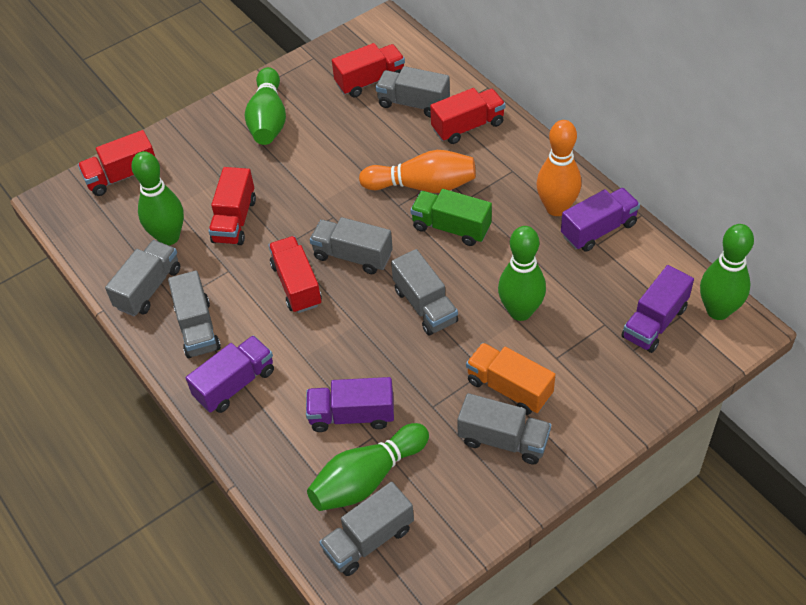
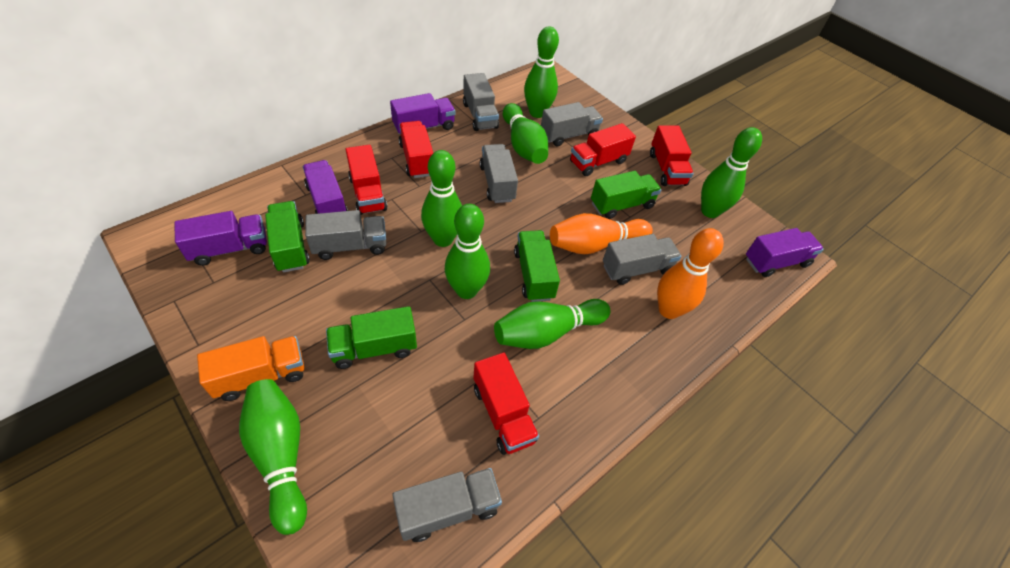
green bowling pin: [131,151,184,245] [245,67,286,145] [307,423,429,511] [498,226,546,321] [700,224,754,320] = 5 -> [239,379,307,535] [421,150,462,247] [445,204,490,299] [494,299,611,349] [503,103,548,164] [524,26,559,118] [701,127,762,218] = 7
green truck: [410,189,492,246] = 1 -> [265,201,310,273] [326,306,417,369] [514,230,560,302] [591,171,661,219] = 4
grey truck: [105,240,180,316] [168,271,221,358] [310,217,393,274] [319,482,414,576] [376,66,450,118] [391,249,458,335] [457,393,551,464] = 7 -> [305,210,386,260] [392,468,502,542] [463,73,499,131] [480,144,518,203] [541,102,603,146] [603,234,681,285] = 6

